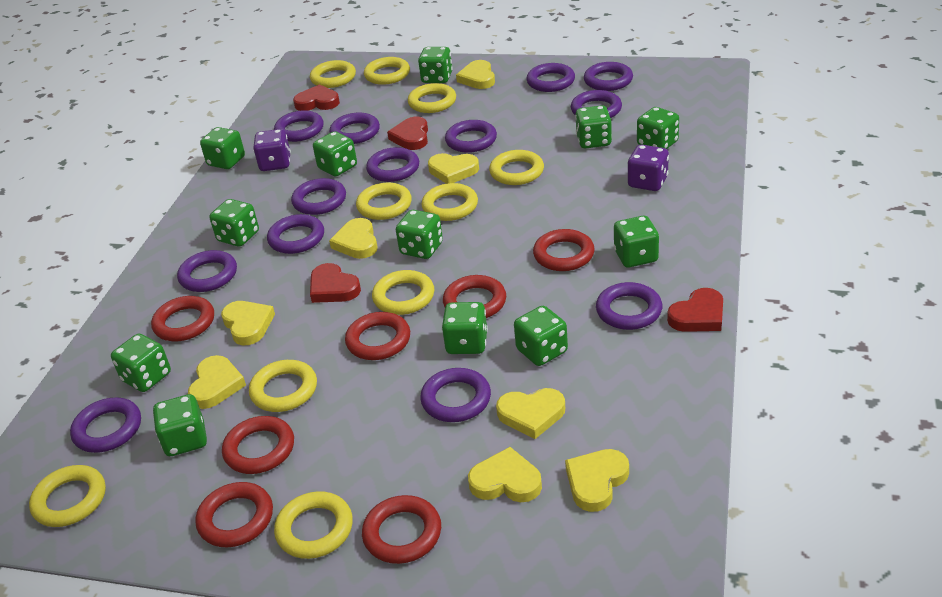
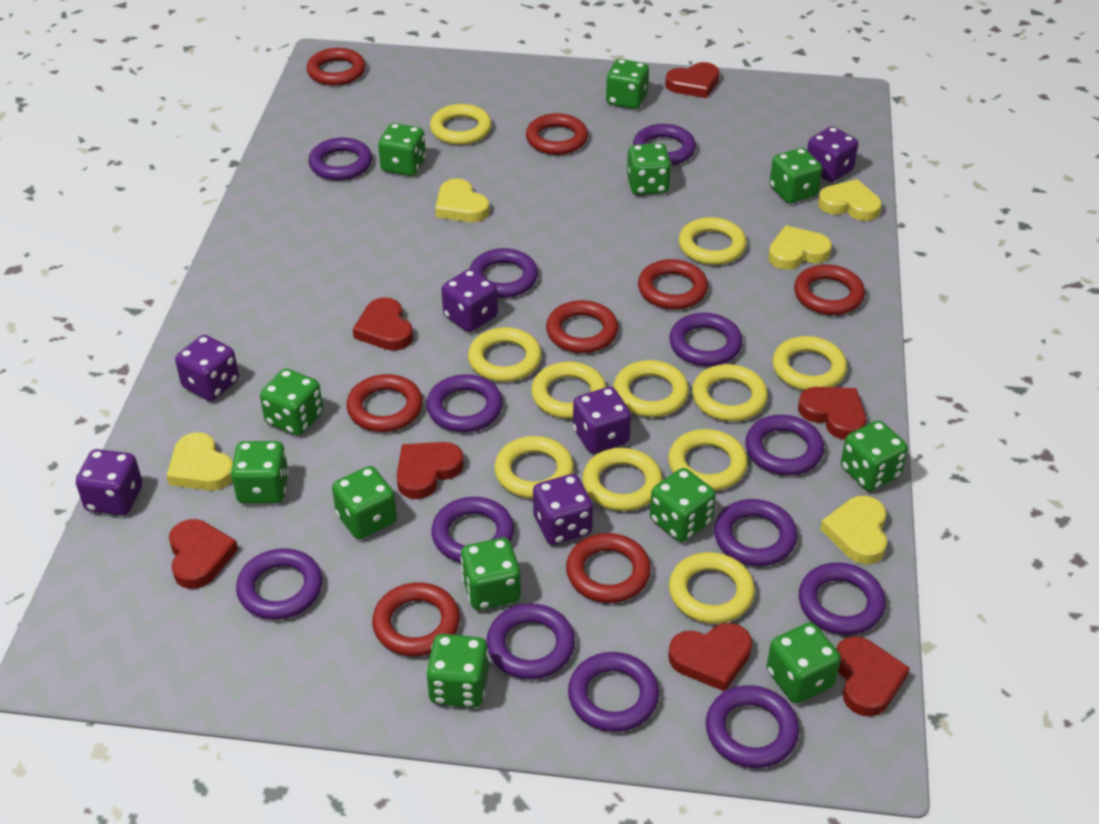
purple dice: [253,129,291,171] [628,145,669,191] = 2 -> [76,449,142,515] [175,335,239,401] [441,269,498,332] [533,474,593,545] [573,387,631,454] [807,126,858,182] = 6
red heart: [293,84,340,111] [310,263,361,303] [387,117,428,150] [667,288,723,332] = 4 -> [169,519,238,589] [353,297,413,351] [396,442,464,499] [665,62,719,98] [668,623,752,692] [798,387,866,440] [836,636,910,717] = 7
red ring: [151,296,214,341] [195,482,273,547] [222,416,294,474] [345,312,410,360] [362,495,441,564] [443,275,506,318] [533,229,595,271] = 7 -> [307,48,365,86] [347,374,423,432] [372,582,460,657] [526,113,588,155] [546,300,618,353] [566,533,651,603] [638,259,708,310] [794,264,865,315] = 8
yellow heart: [188,355,246,409] [221,301,275,345] [329,218,378,259] [428,153,479,184] [456,60,495,89] [468,447,542,502] [496,388,565,439] [565,449,629,512] = 8 -> [167,432,233,490] [435,179,489,222] [768,226,832,270] [818,179,882,221] [820,496,887,564] = 5
yellow ring: [29,465,106,527] [249,360,317,412] [274,491,353,559] [310,60,356,88] [356,183,412,220] [364,57,410,85] [372,270,434,315] [408,83,456,113] [421,183,478,221] [489,150,544,185] = 10 -> [430,104,492,145] [468,327,542,382] [494,436,574,498] [531,362,606,419] [582,448,663,511] [613,360,689,417] [668,429,748,491] [669,552,755,624] [679,217,747,265] [692,364,768,421] [773,336,847,390] = 11

